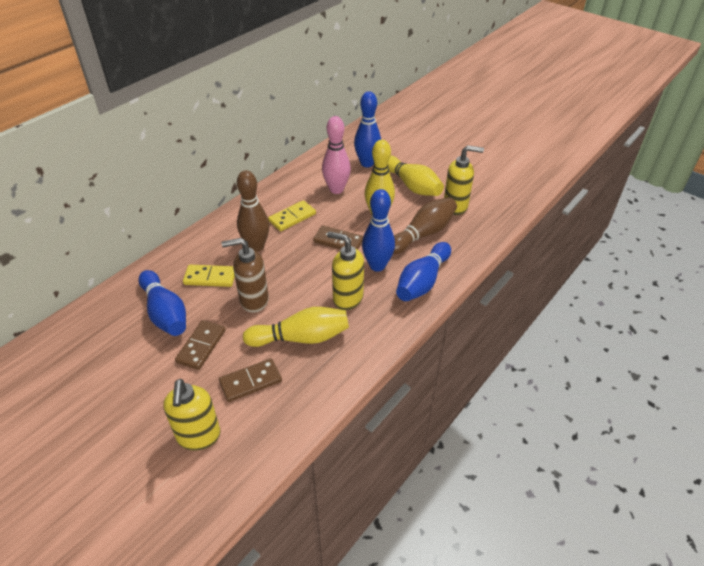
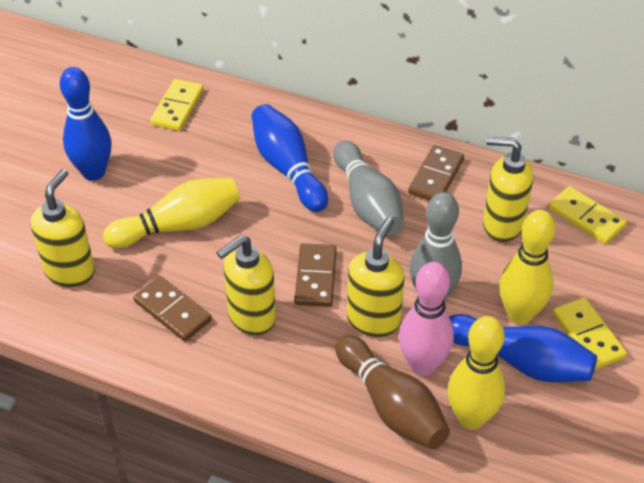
blue bowling pin: [138,270,186,336] [354,91,381,167] [362,189,395,272] [396,242,451,301] = 4 -> [60,67,111,181] [252,104,328,212] [449,314,597,382] = 3
brown bowling pin: [237,170,270,252] [393,197,457,254] = 2 -> [335,335,450,449] = 1
brown soap dispenser: [221,238,269,313] = 1 -> none = 0
grey bowling pin: none = 0 -> [333,141,404,236] [410,192,462,301] = 2
yellow domino: [183,265,235,287] [268,200,316,231] = 2 -> [150,79,204,131] [548,186,627,244] [553,297,627,370] = 3
yellow soap dispenser: [163,379,221,451] [327,232,364,310] [444,145,484,215] = 3 -> [31,169,95,287] [216,235,276,335] [347,217,404,337] [483,137,533,242] = 4

